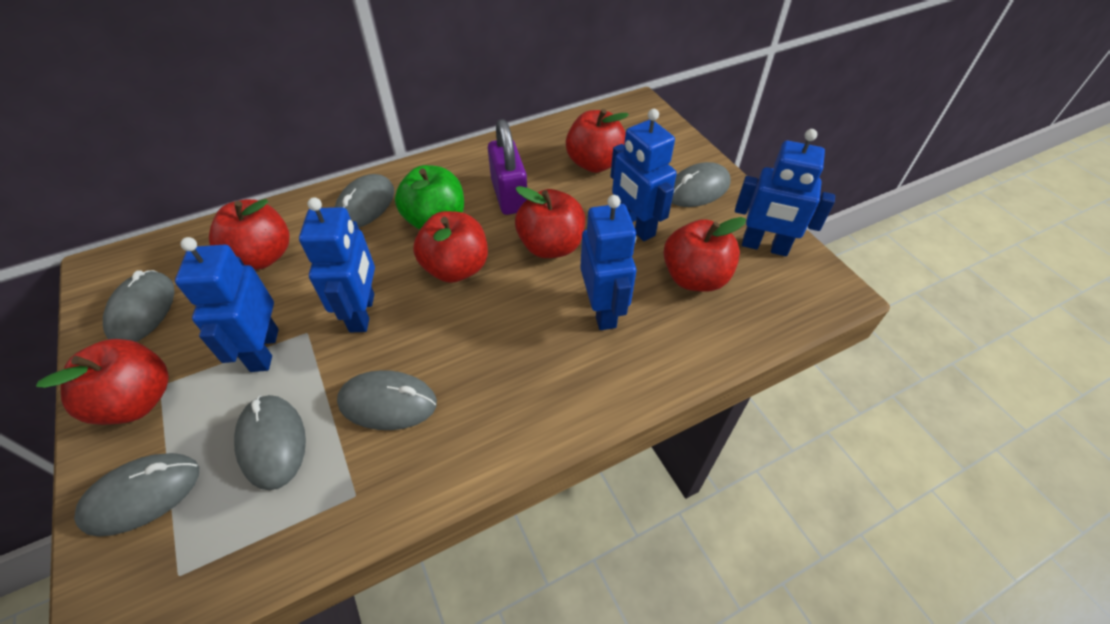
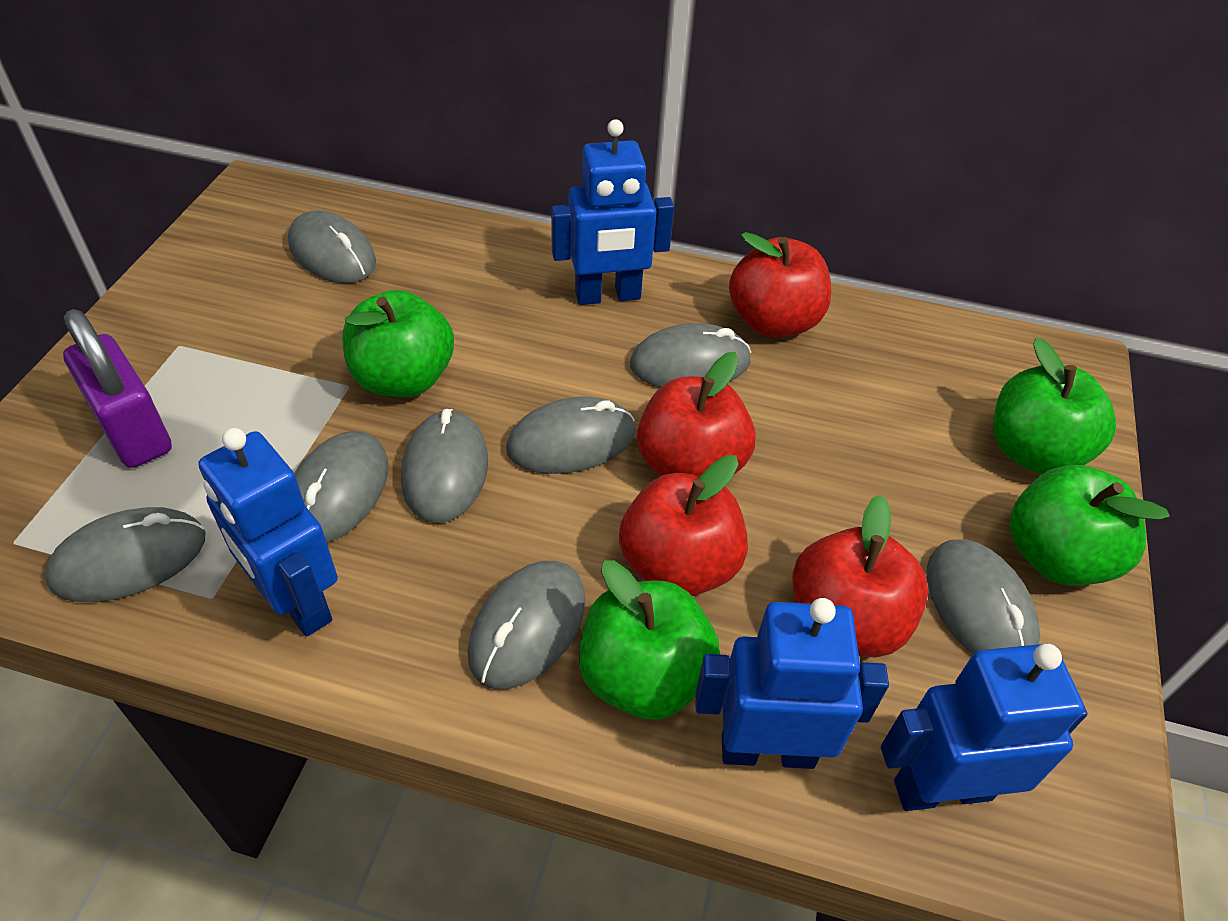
blue robot: [175,237,279,372] [299,197,375,332] [580,195,636,330] [610,109,677,241] [735,129,835,256] = 5 -> [198,428,338,637] [551,119,674,305] [695,598,889,769] [881,644,1087,811] = 4
green apple: [395,165,464,230] = 1 -> [342,290,454,397] [579,560,720,720] [993,338,1116,474] [1010,465,1170,586] = 4
grey mouse: [74,453,199,537] [103,270,174,342] [234,395,306,490] [335,174,394,227] [337,370,437,430] [672,162,731,207] = 6 -> [45,507,205,602] [288,210,376,283] [295,431,388,542] [401,409,488,523] [468,561,585,689] [506,397,635,474] [630,323,751,387] [927,539,1040,654] = 8
red apple: [36,339,169,425] [209,199,290,270] [413,211,488,283] [515,186,585,258] [566,109,629,173] [664,217,746,292] = 6 -> [619,455,748,596] [637,352,756,476] [729,232,831,338] [792,495,929,658] = 4

